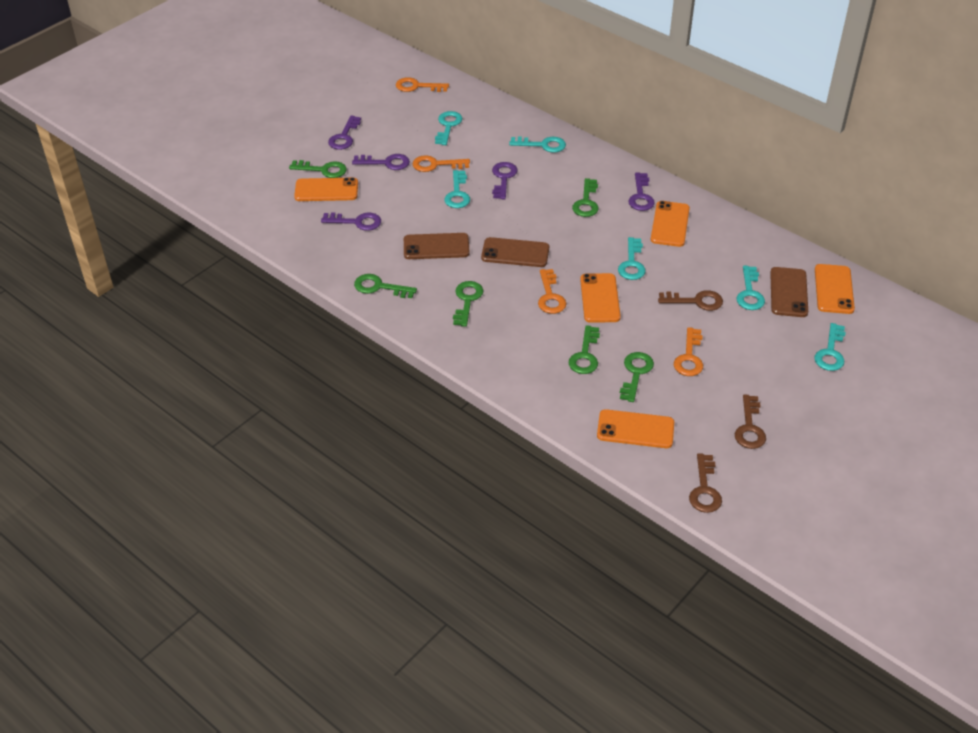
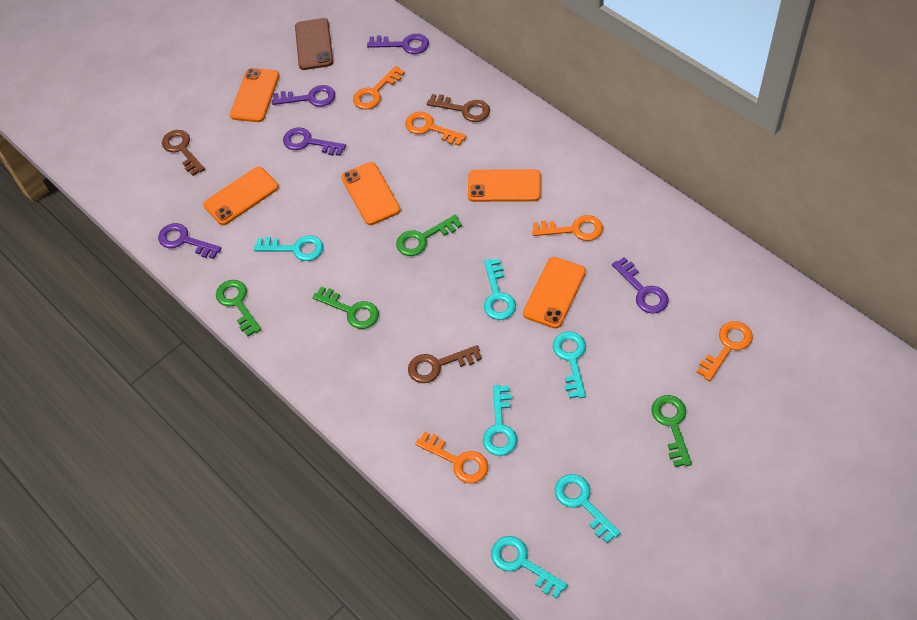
brown phone: [404,233,470,259] [481,237,549,267] [770,267,808,317] = 3 -> [295,18,333,70] = 1
green key: [289,160,347,178] [354,274,417,298] [453,281,483,327] [569,325,600,374] [572,178,599,217] [620,352,654,402] = 6 -> [216,280,261,337] [312,287,379,329] [396,215,462,256] [651,395,692,467] = 4
orange key: [396,77,449,92] [413,155,470,172] [538,269,567,314] [674,327,703,376] = 4 -> [353,66,405,109] [405,112,467,146] [415,432,488,484] [532,215,603,241] [696,321,753,381] = 5

